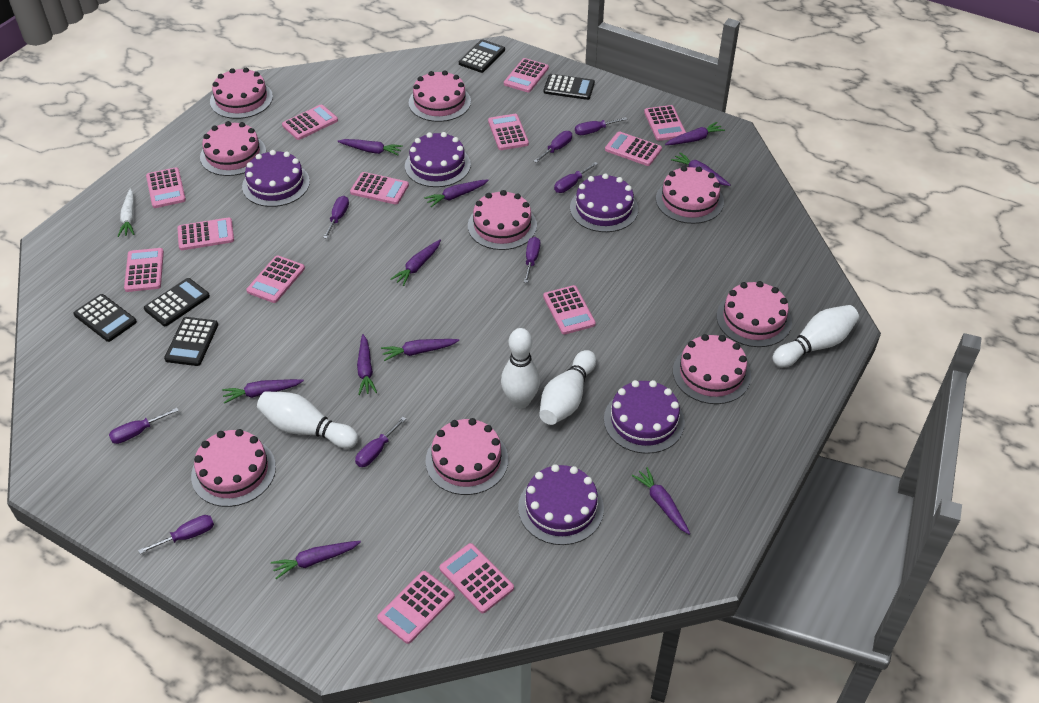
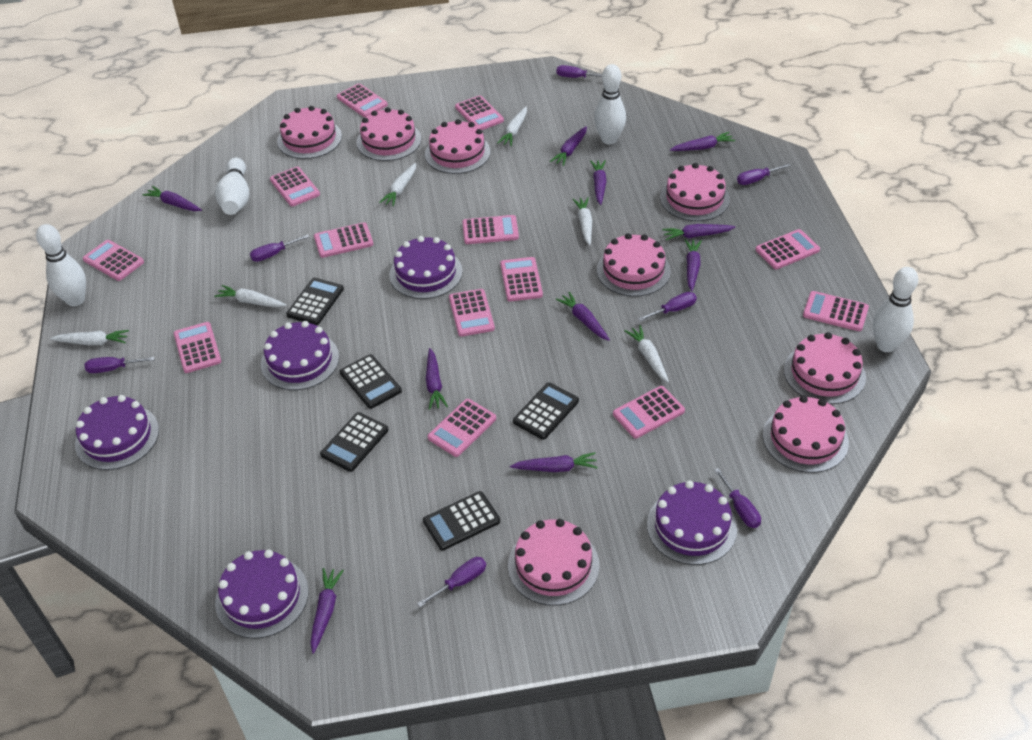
pink cake: [191,429,276,507] [200,121,266,176] [210,68,273,119] [409,70,471,122] [425,418,508,495] [468,190,537,250] [656,166,724,224] [673,334,751,404] [716,281,792,347] = 9 -> [277,106,342,159] [356,107,421,161] [425,119,490,174] [508,519,599,606] [597,233,671,296] [660,163,730,221] [763,395,849,473] [784,332,866,404] = 8
purple screwdriver: [109,408,179,444] [138,515,214,554] [323,196,349,239] [355,417,406,467] [524,237,540,283] [534,131,572,163] [554,162,598,193] [575,117,627,135] = 8 -> [85,357,155,373] [250,234,310,262] [417,557,486,607] [557,65,602,78] [638,292,697,321] [714,468,761,528] [737,164,791,185] = 7
white carrot: [118,189,135,237] = 1 -> [50,330,129,345] [214,285,287,307] [379,163,416,206] [497,107,527,146] [573,197,592,245] [624,325,669,382] = 6

